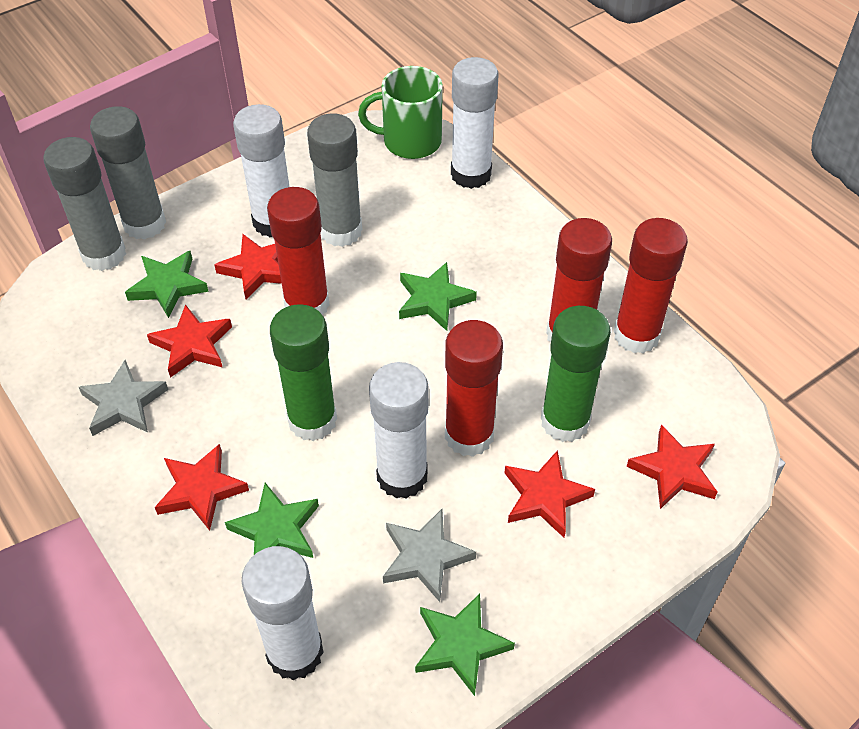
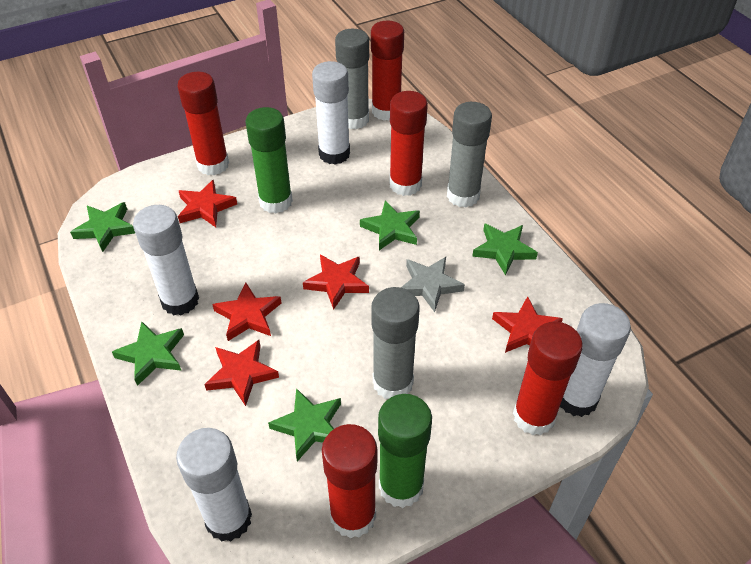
green mug: [358,66,443,159] = 1 -> none = 0
green star: [125,251,209,318] [225,483,319,558] [399,262,477,331] [415,594,515,696] = 4 -> [70,202,135,252] [112,321,184,386] [268,388,341,461] [360,200,420,250] [472,223,538,275] = 5
grey star: [79,360,168,436] [383,509,476,602] = 2 -> [401,257,465,312] = 1
red glue stick: [267,187,330,315] [445,320,503,457] [546,218,612,342] [614,218,688,354] = 4 -> [177,72,229,175] [322,424,377,538] [371,21,404,121] [389,91,428,196] [513,322,583,435] = 5

